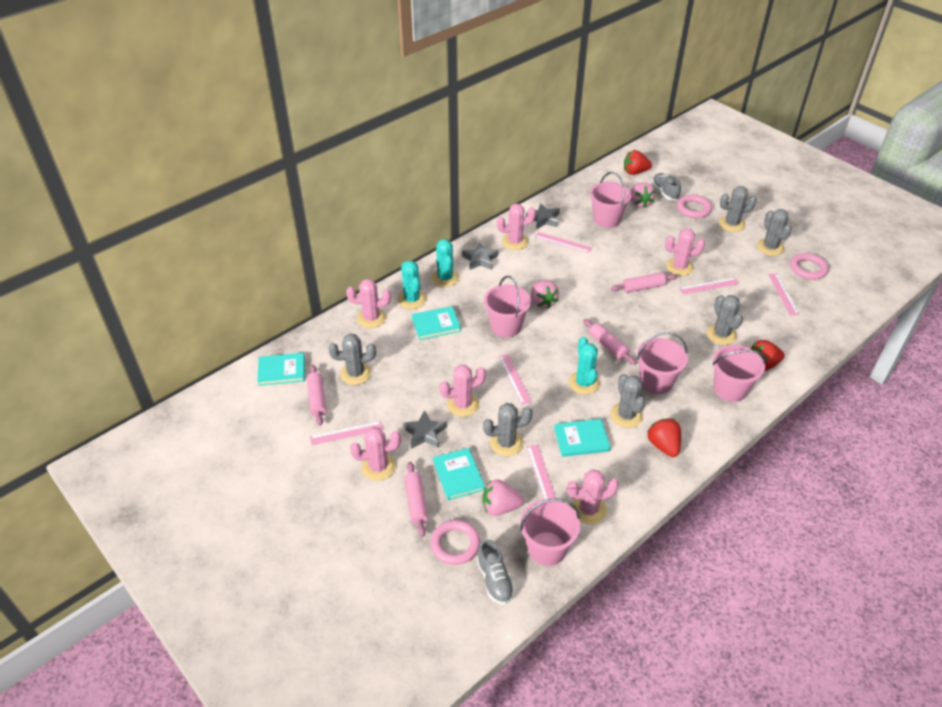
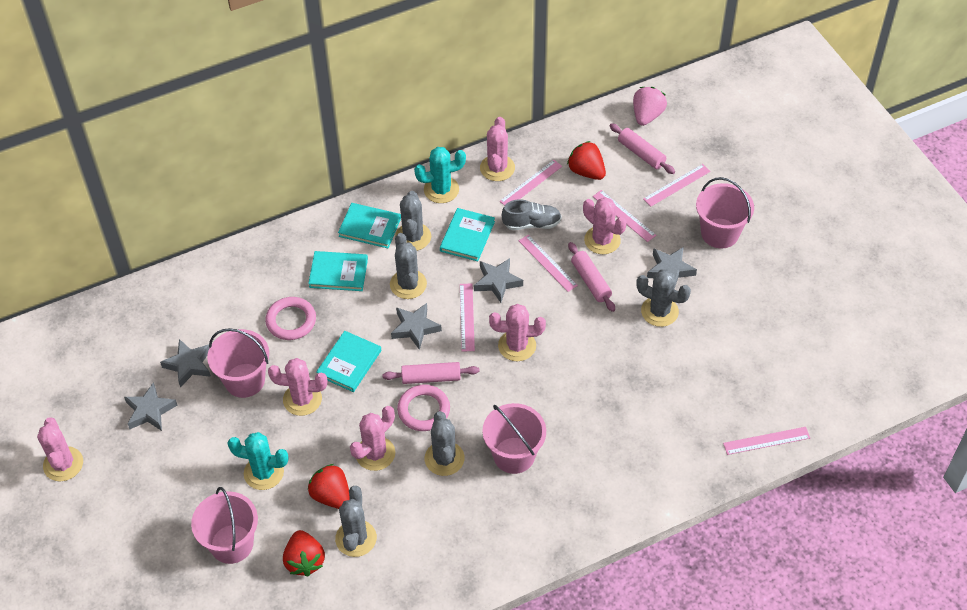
grey cactus: [328,334,376,385] [483,403,533,456] [610,374,645,428] [707,295,743,345] [719,186,757,232] [757,209,792,256] = 6 -> [335,486,377,557] [390,233,427,299] [395,191,431,251] [425,411,465,476] [636,269,691,327] = 5
grey shoe: [477,539,515,604] [652,173,681,200] = 2 -> [502,200,562,230] = 1
grey star: [402,410,447,449] [462,243,498,270] [526,203,560,229] = 3 -> [124,382,177,431] [160,339,211,388] [391,303,442,350] [474,258,523,303] [647,247,697,289] = 5
pink bucket: [484,276,531,337] [520,498,580,566] [590,172,631,228] [637,332,688,394] [713,345,766,402] = 5 -> [191,487,258,564] [207,328,269,398] [482,403,546,474] [696,177,754,248] = 4
pink ring: [430,520,480,565] [677,195,712,218] [790,253,829,280] = 3 -> [265,297,316,340] [397,385,450,431] = 2
pink rolling pin: [307,365,326,426] [404,462,428,537] [583,319,636,365] [611,272,677,293] = 4 -> [382,362,480,384] [568,242,615,312] [609,123,675,174] = 3
pink strawberry: [483,479,524,516] [531,281,559,309] [631,182,655,208] = 3 -> [633,87,667,126] = 1
turquoise cactus: [398,261,426,309] [431,239,459,287] [568,337,600,395] = 3 -> [227,432,289,490] [414,147,466,203] = 2

